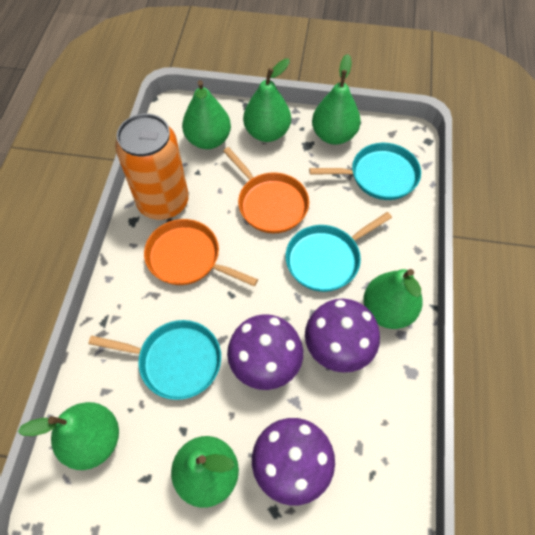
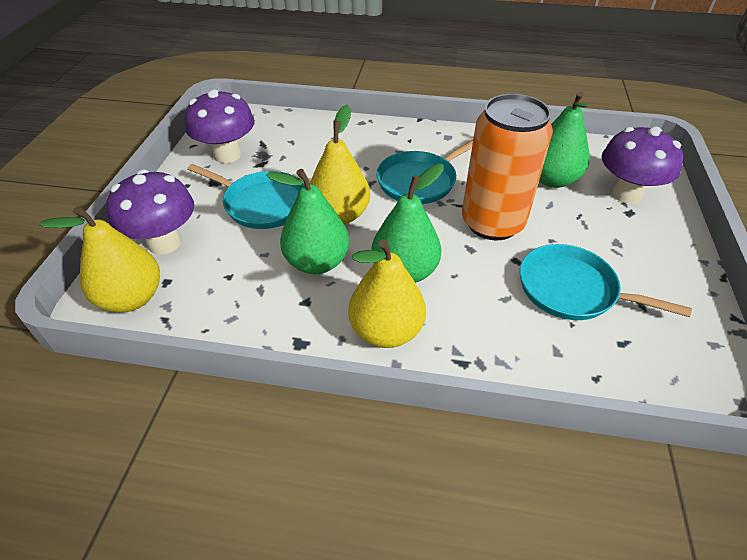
green pear: [18,402,119,470] [171,436,239,508] [182,80,231,149] [243,58,291,142] [312,54,361,145] [363,269,423,329] = 6 -> [266,169,349,274] [371,164,444,283] [539,91,590,188] = 3
orange pan: [144,219,258,286] [223,147,309,233] = 2 -> none = 0
yellow pear: none = 0 -> [39,206,160,312] [310,105,370,224] [348,239,426,348] = 3

